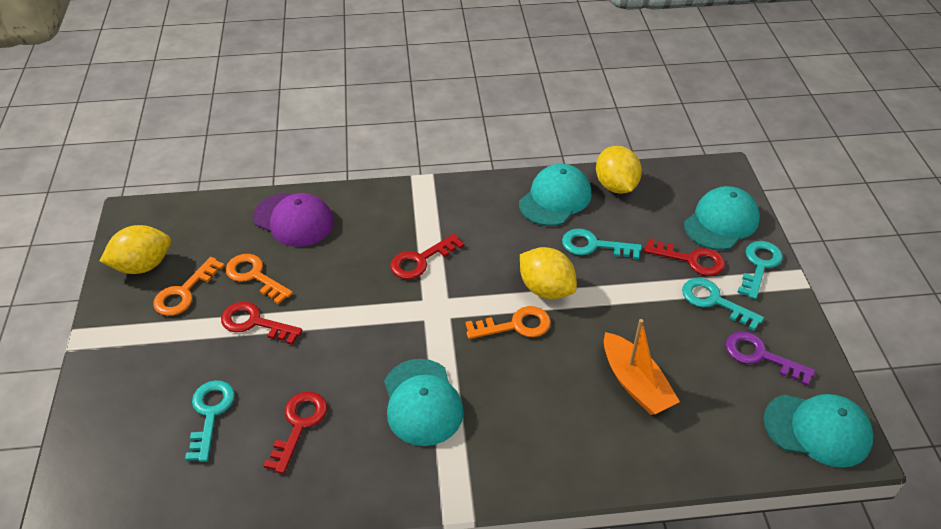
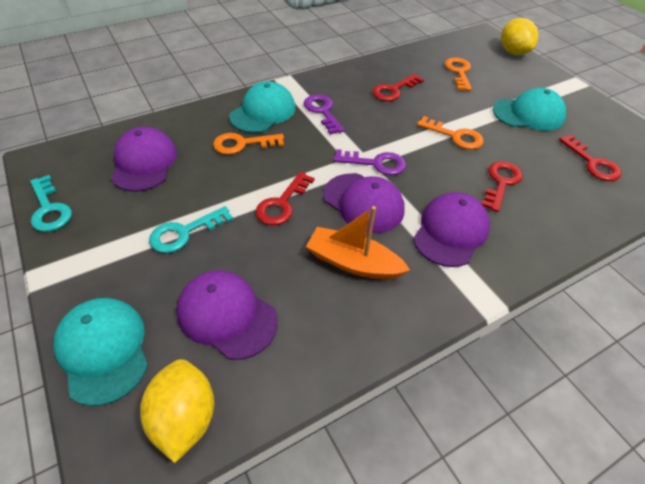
purple cap: [253,193,334,247] = 1 -> [111,127,177,192] [176,271,278,360] [323,173,405,233] [413,192,490,267] = 4
purple key: [725,331,815,386] = 1 -> [304,95,345,135] [333,149,406,175] = 2
turquoise cap: [384,359,464,446] [519,164,592,226] [684,186,760,250] [763,394,874,468] = 4 -> [54,298,148,406] [229,81,295,133] [493,88,566,131] = 3
turquoise key: [185,380,235,462] [562,229,642,259] [682,278,764,331] [737,241,783,299] = 4 -> [30,175,72,232] [149,206,233,253] = 2
yellow lemon: [100,225,171,274] [520,247,577,299] [596,146,642,194] = 3 -> [140,359,214,463] [501,18,539,55] = 2

